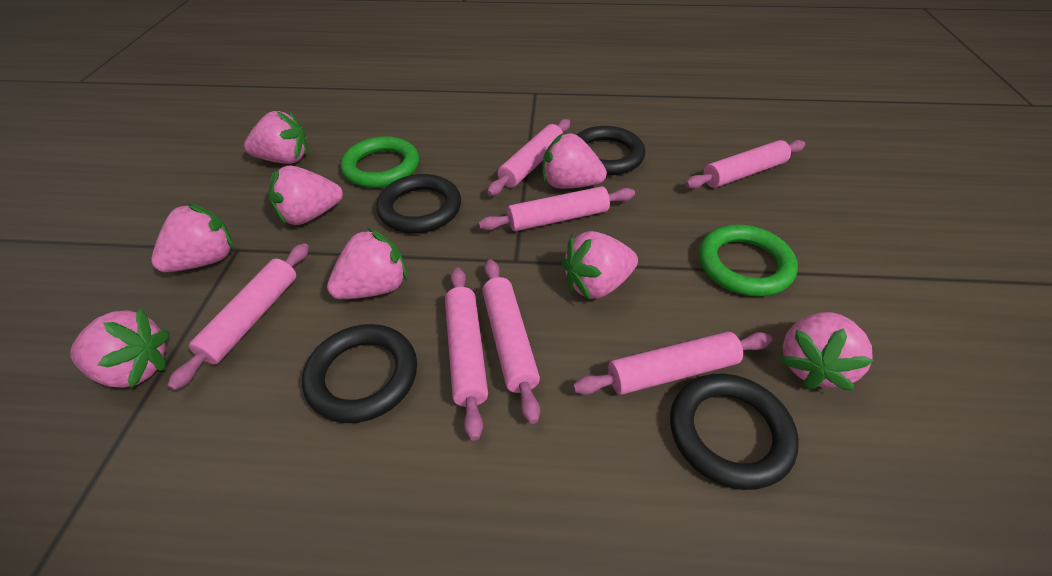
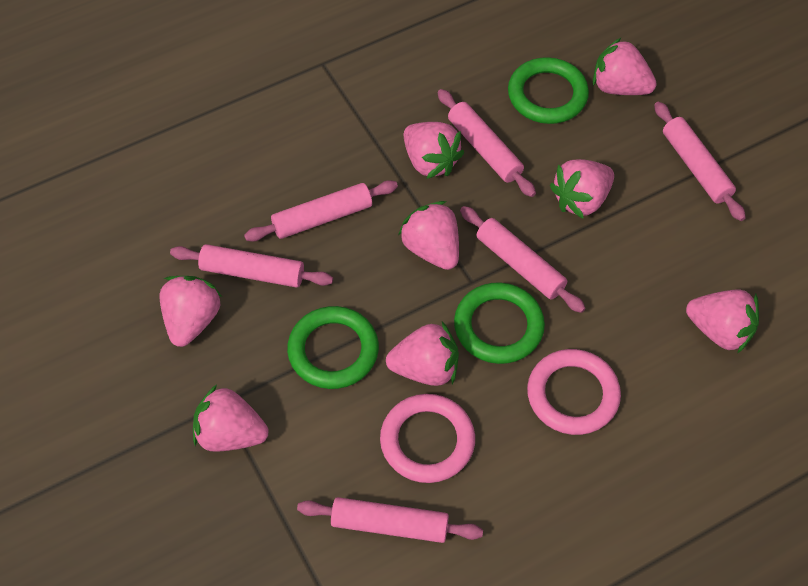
black ring: [302,324,417,423] [376,174,461,233] [576,126,645,175] [670,374,799,490] = 4 -> none = 0
green ring: [341,136,419,188] [699,225,798,297] = 2 -> [287,306,379,389] [454,283,545,364] [508,57,589,124] = 3
pink ring: none = 0 -> [380,394,475,483] [527,349,621,435] = 2
pink rolling pin: [167,243,309,390] [445,268,488,441] [478,186,635,231] [482,259,540,424] [487,119,570,196] [573,332,772,395] [685,140,805,189] = 7 -> [170,244,333,288] [244,180,398,242] [297,497,483,543] [438,89,536,197] [460,206,586,313] [654,102,746,221] = 6

